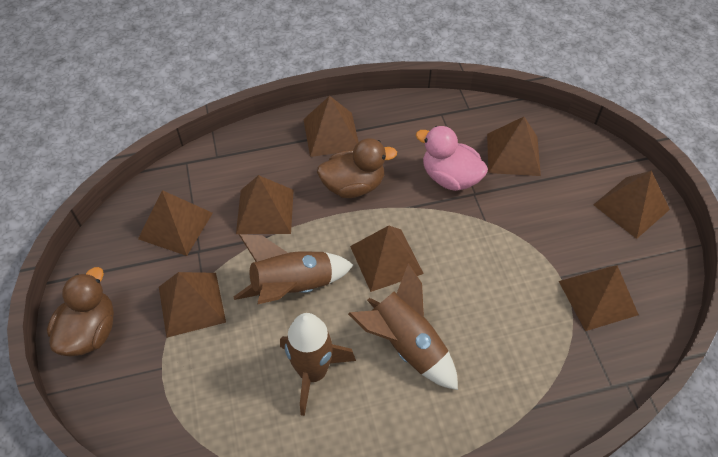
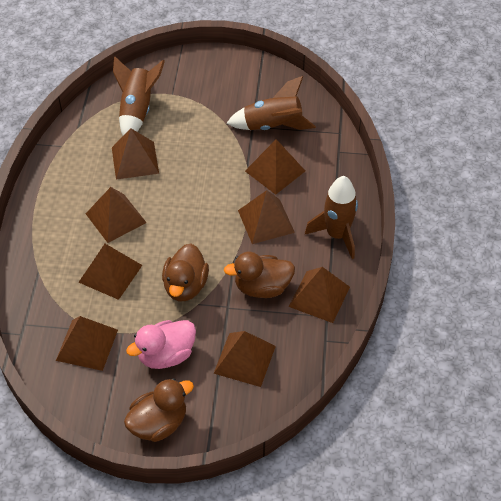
brown duck: [47,267,114,356] [317,138,397,198] = 2 -> [124,378,194,442] [162,244,209,301] [224,252,295,298] = 3

